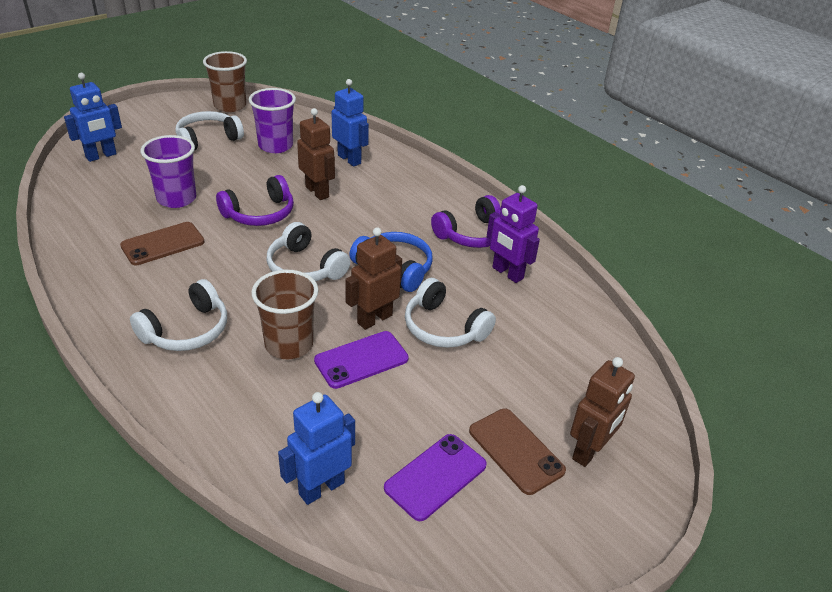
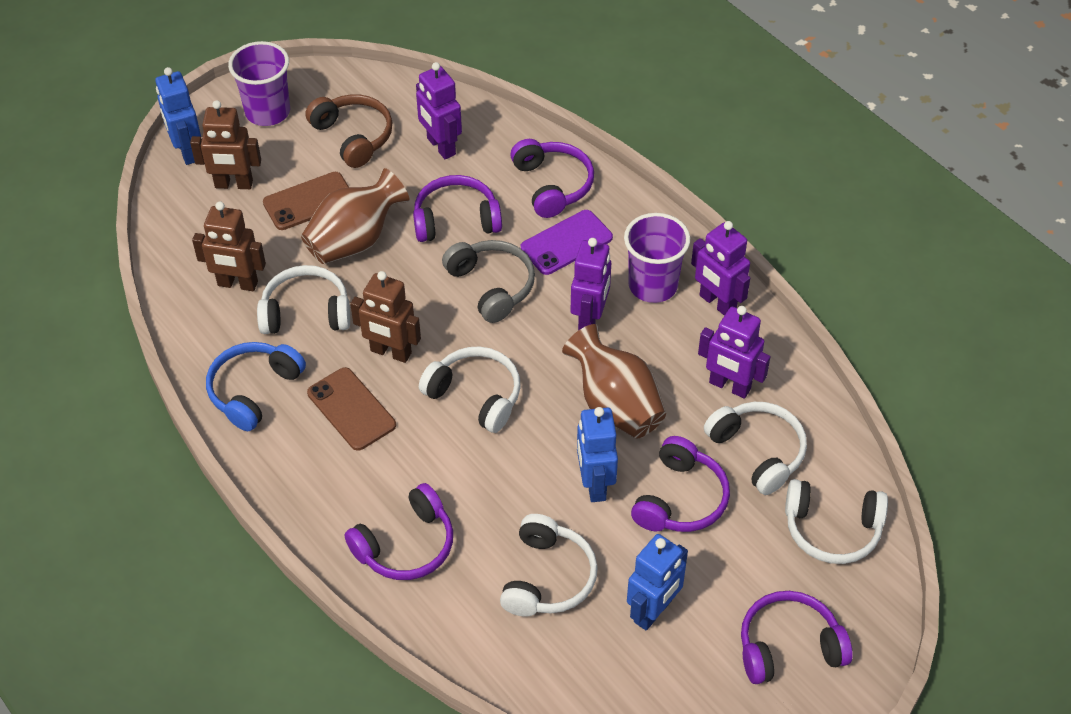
brown cup: [203,51,247,112] [251,270,319,359] = 2 -> none = 0
brown headphones: none = 0 -> [305,94,393,168] = 1
brown vase: none = 0 -> [301,168,409,264] [562,324,666,439] = 2
grey headphones: none = 0 -> [442,240,535,323] = 1
purple headphones: [216,175,294,226] [431,195,501,248] = 2 -> [344,483,453,580] [413,175,502,242] [510,139,594,218] [631,436,730,532] [741,591,853,684] = 5
purple phone: [314,331,409,389] [384,434,487,521] = 2 -> [521,210,613,275] = 1
purple robot: [487,185,540,283] = 1 -> [416,62,462,159] [571,238,611,331] [691,221,750,316] [698,306,770,399] = 4
white headphones: [130,279,227,351] [176,111,244,151] [267,222,350,281] [405,278,496,348] = 4 -> [257,265,350,334] [419,346,521,433] [500,514,598,616] [704,402,807,495] [785,479,888,564] = 5

